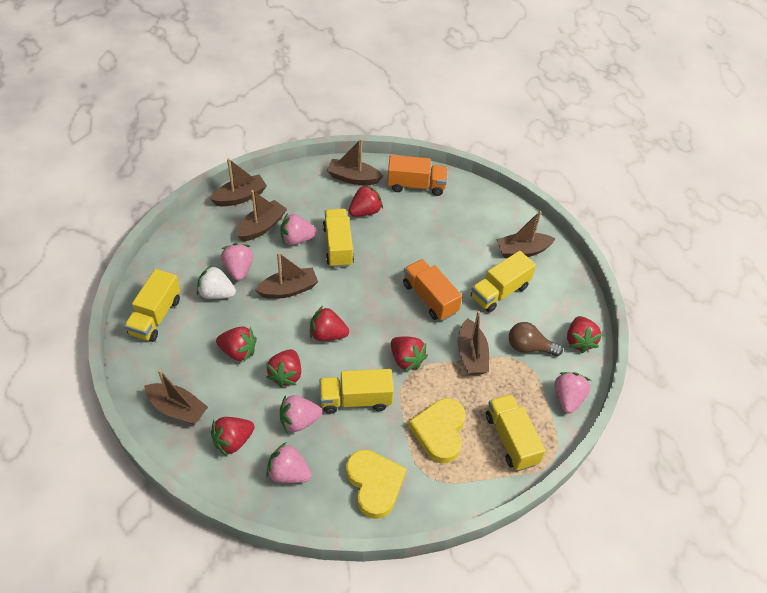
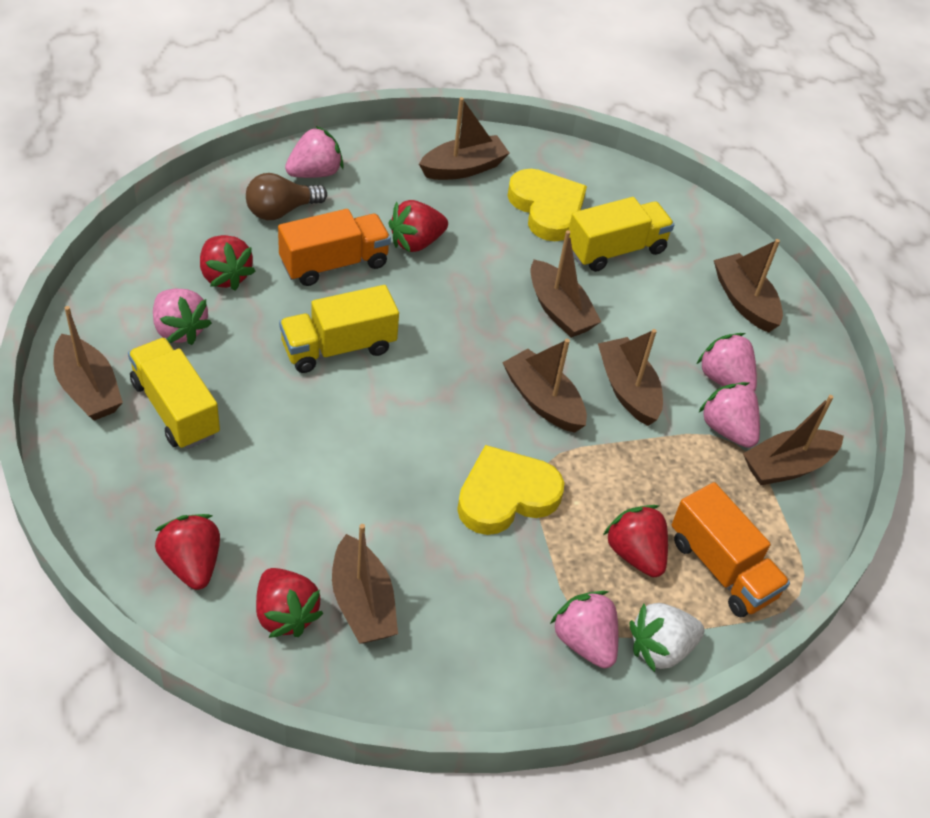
brown boat: [144,369,208,425] [210,158,267,207] [237,190,287,241] [255,252,318,299] [327,139,383,185] [458,311,489,375] [496,211,555,258] = 7 -> [53,306,123,421] [332,524,398,644] [419,97,509,180] [502,339,587,433] [531,230,601,338] [598,329,663,426] [714,239,783,333] [743,395,844,485] = 8
red strawberry: [211,417,255,456] [216,326,257,362] [266,349,301,388] [310,306,349,341] [349,184,383,217] [391,336,428,372] [567,316,602,353] = 7 -> [155,514,220,590] [200,235,256,291] [256,568,324,638] [388,200,448,252] [603,505,668,577] = 5
yellow truck: [124,269,180,342] [320,369,394,414] [323,209,354,268] [471,251,536,313] [486,394,545,471] = 5 -> [128,338,220,449] [279,285,399,373] [569,197,674,272] = 3

